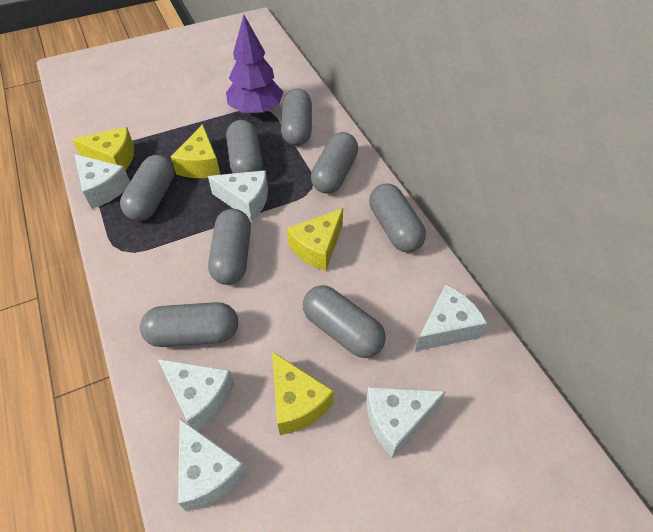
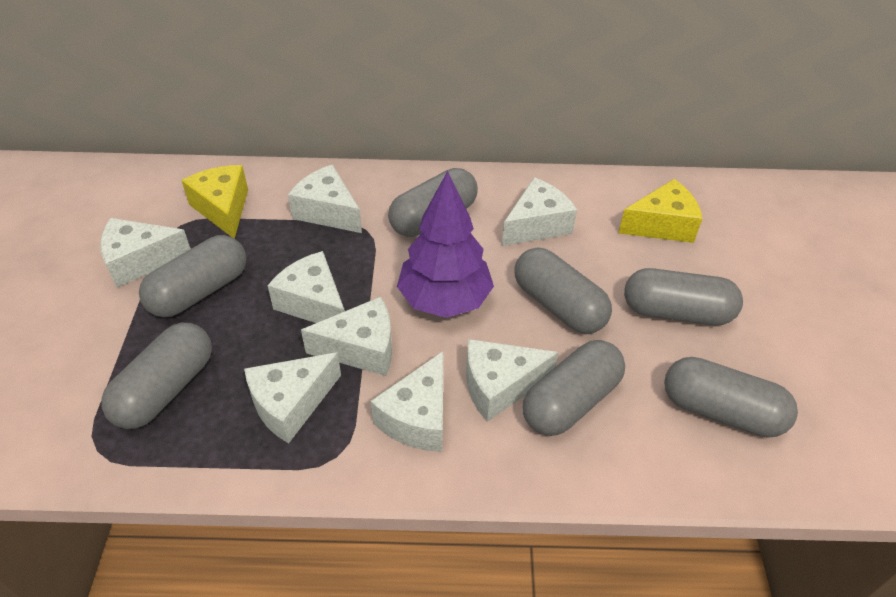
grey capsule: [120,155,175,221] [140,302,238,347] [208,209,251,285] [226,120,263,173] [281,89,312,146] [303,285,386,358] [311,132,358,194] [369,183,426,252] = 8 -> [101,323,212,429] [139,235,247,317] [388,168,478,237] [515,248,612,334] [523,340,625,436] [624,268,743,325] [664,357,798,438] = 7
white cheese: [74,154,130,209] [158,359,235,431] [178,419,247,512] [208,170,268,221] [366,387,446,457] [415,285,487,351] = 6 -> [100,218,191,288] [244,352,341,443] [267,251,345,323] [288,165,362,233] [301,297,392,376] [370,351,443,452] [466,339,558,422] [502,177,577,246] = 8
yellow cheese: [72,127,134,170] [171,124,220,178] [272,352,334,435] [287,208,343,271] = 4 -> [181,165,248,239] [618,179,703,243] = 2

